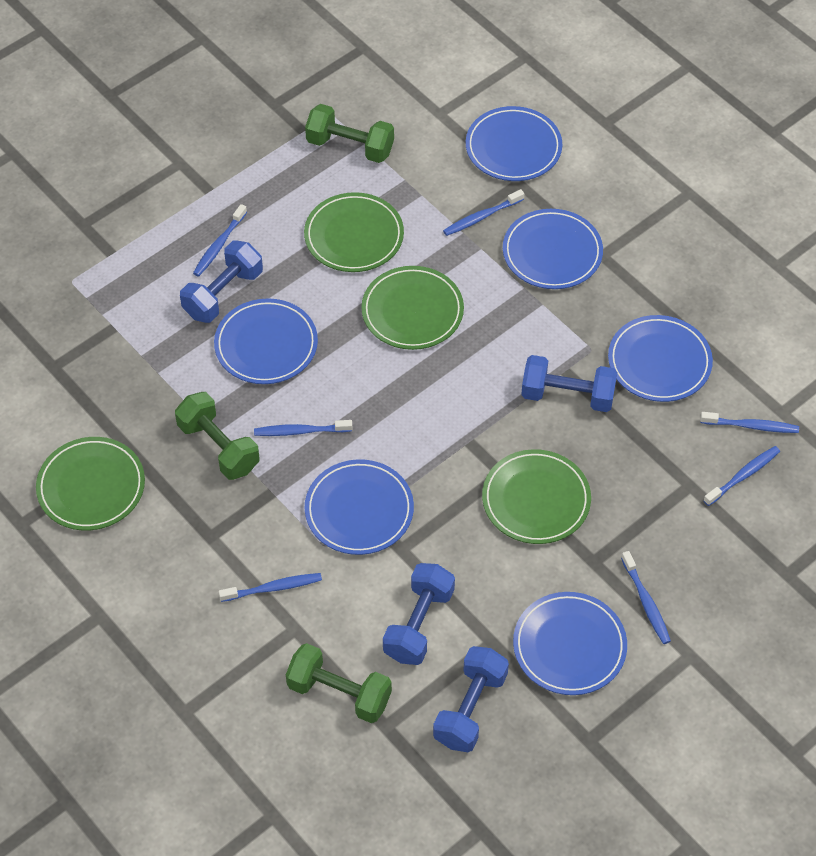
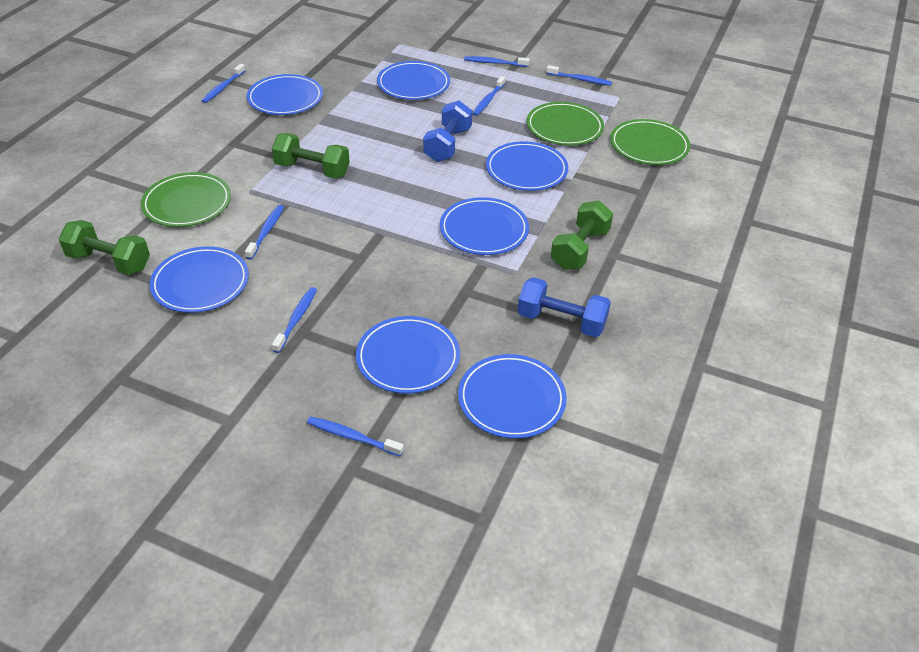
blue dumbbell: [180,241,263,323] [383,563,455,665] [433,646,509,752] [521,355,617,412] = 4 -> [423,100,472,162] [517,277,611,337] = 2
blue plate: [214,298,318,384] [305,459,414,555] [466,106,562,181] [503,209,603,289] [513,592,627,695] [608,315,713,402] = 6 -> [150,246,249,313] [247,74,323,115] [356,316,460,394] [377,61,450,100] [440,197,529,255] [458,354,567,439] [486,142,568,191] = 7
green plate: [36,437,145,531] [304,192,404,272] [361,266,464,350] [482,449,591,544] = 4 -> [141,172,231,227] [526,102,604,145] [610,119,690,165] = 3

